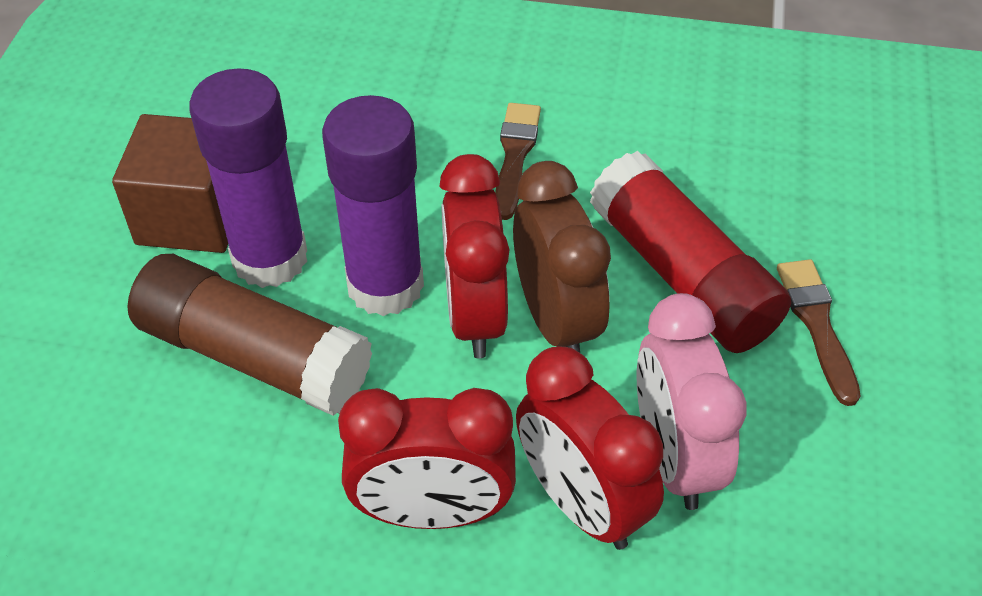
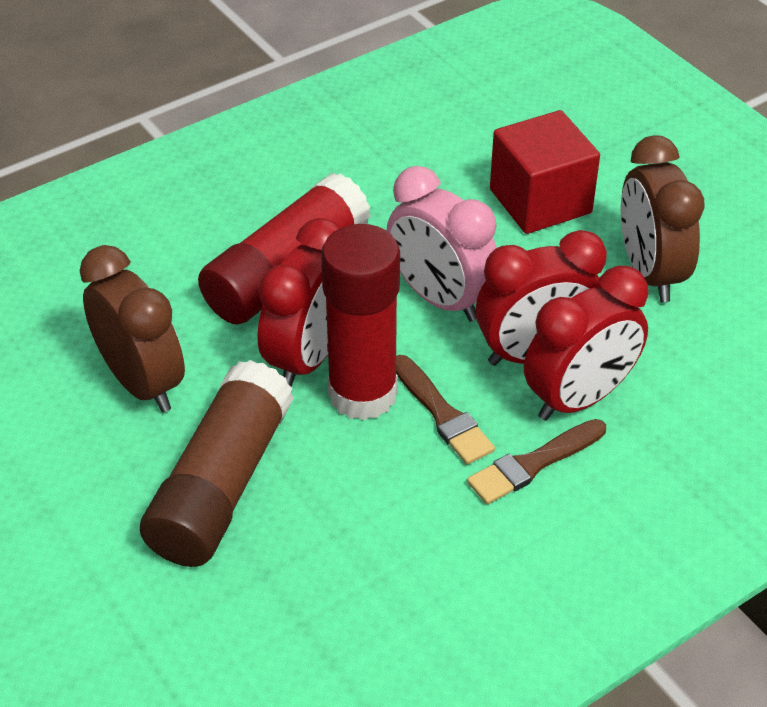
brown clock: [513,161,611,353] = 1 -> [80,245,185,412] [621,135,705,302] = 2
brown cube: [112,114,228,253] = 1 -> none = 0
purple glue stick: [189,68,307,288] [322,95,424,316] = 2 -> none = 0
red cube: none = 0 -> [490,110,600,234] = 1
red glue stick: [590,151,791,353] = 1 -> [198,173,371,324] [321,224,400,420] = 2

